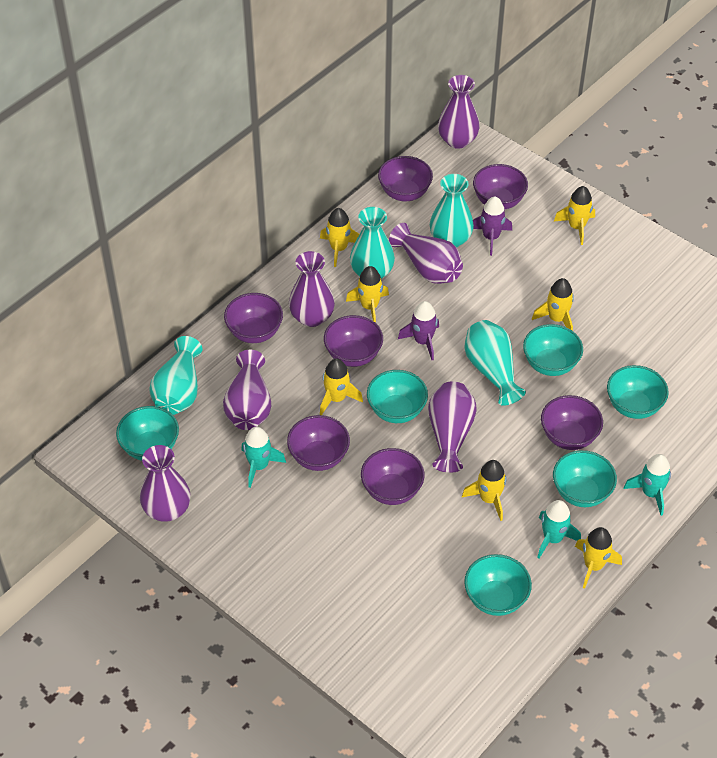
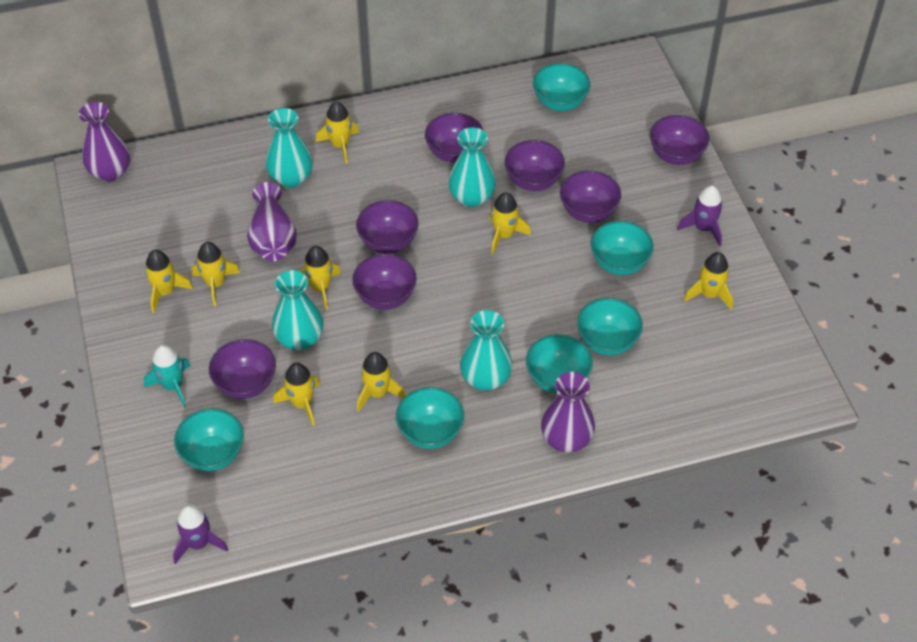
purple vase: [140,445,190,522] [223,350,271,430] [289,251,335,327] [389,223,463,284] [428,382,477,473] [438,75,480,149] = 6 -> [79,102,130,182] [247,182,297,261] [541,372,595,453] = 3
turquoise rocket: [242,427,286,488] [537,500,581,559] [624,454,671,516] = 3 -> [144,345,190,407] = 1
yellow rocket: [320,208,359,267] [320,358,363,415] [346,266,389,323] [462,460,506,521] [532,278,574,331] [554,186,595,245] [575,527,622,589] = 7 -> [145,250,193,313] [192,242,240,306] [273,363,320,426] [300,246,341,310] [316,102,359,164] [357,352,406,412] [489,192,531,254] [684,252,733,310] = 8

